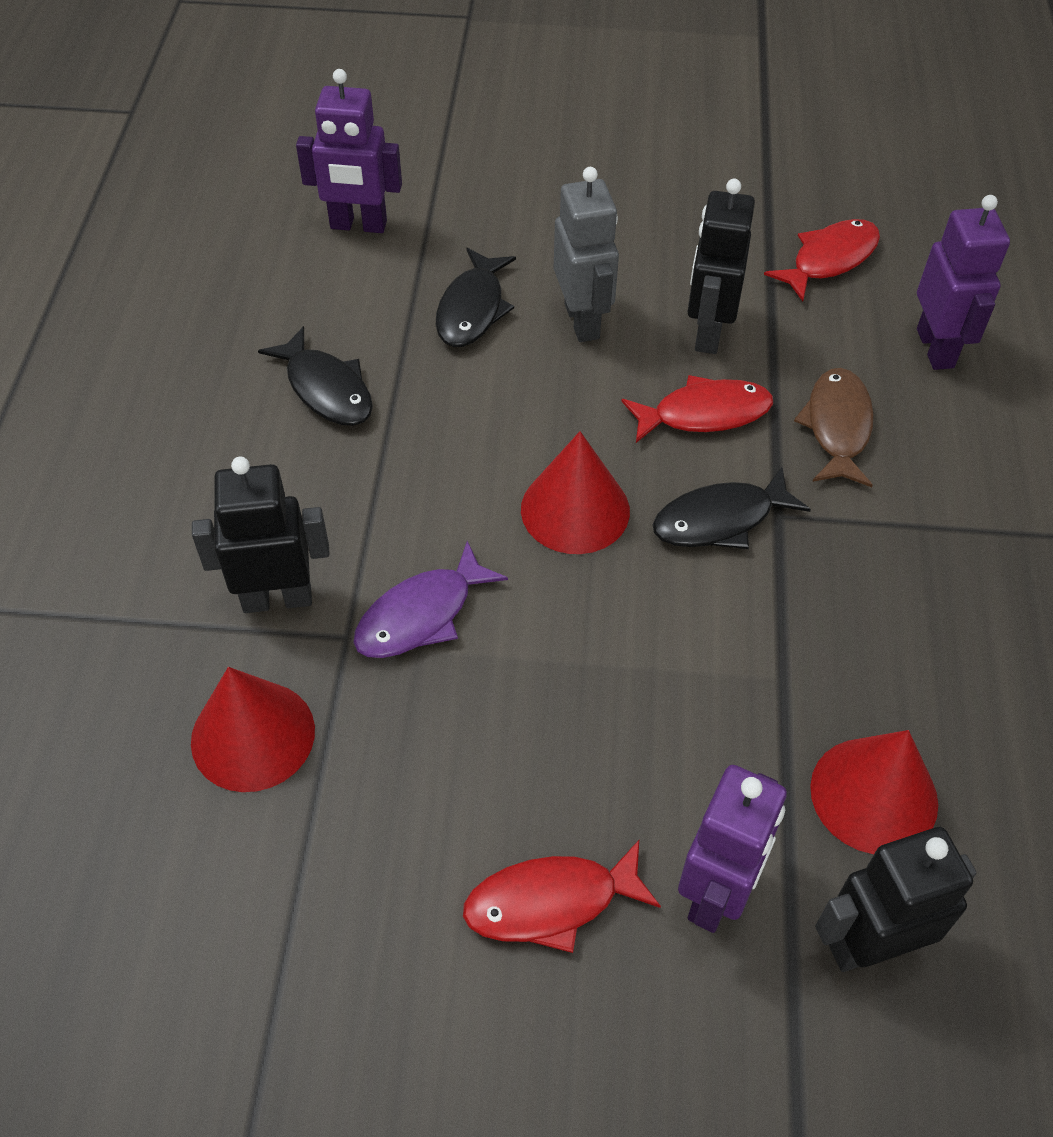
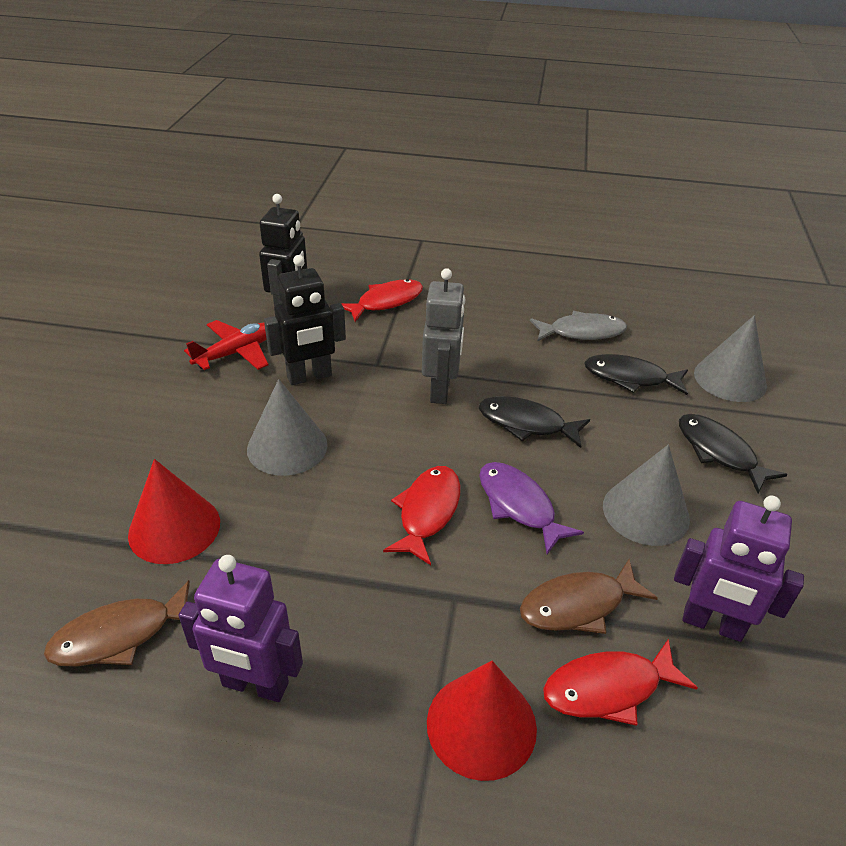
black robot: [192,457,330,613] [687,179,755,354] [815,827,976,972] = 3 -> [259,194,307,307] [264,255,346,385] = 2
brown fish: [794,368,874,487] = 1 -> [44,580,190,667] [520,559,658,634] = 2
grey cone: none = 0 -> [247,379,327,476] [603,445,690,546] [694,315,767,402] = 3
grey fish: none = 0 -> [530,311,627,341] = 1
purple robot: [296,69,402,233] [678,765,787,933] [917,195,1010,370] = 3 -> [179,555,303,702] [674,496,804,642] = 2
red cone: [191,667,315,792] [521,431,630,554] [810,730,938,854] = 3 -> [128,459,220,564] [427,661,537,781] = 2
red plane: none = 0 -> [184,320,269,370] = 1

